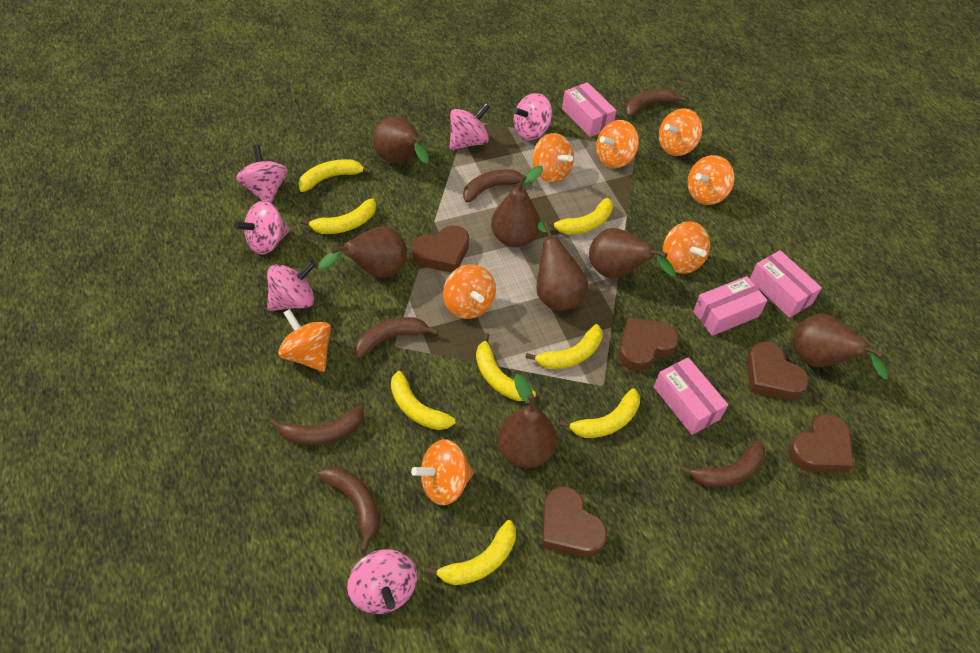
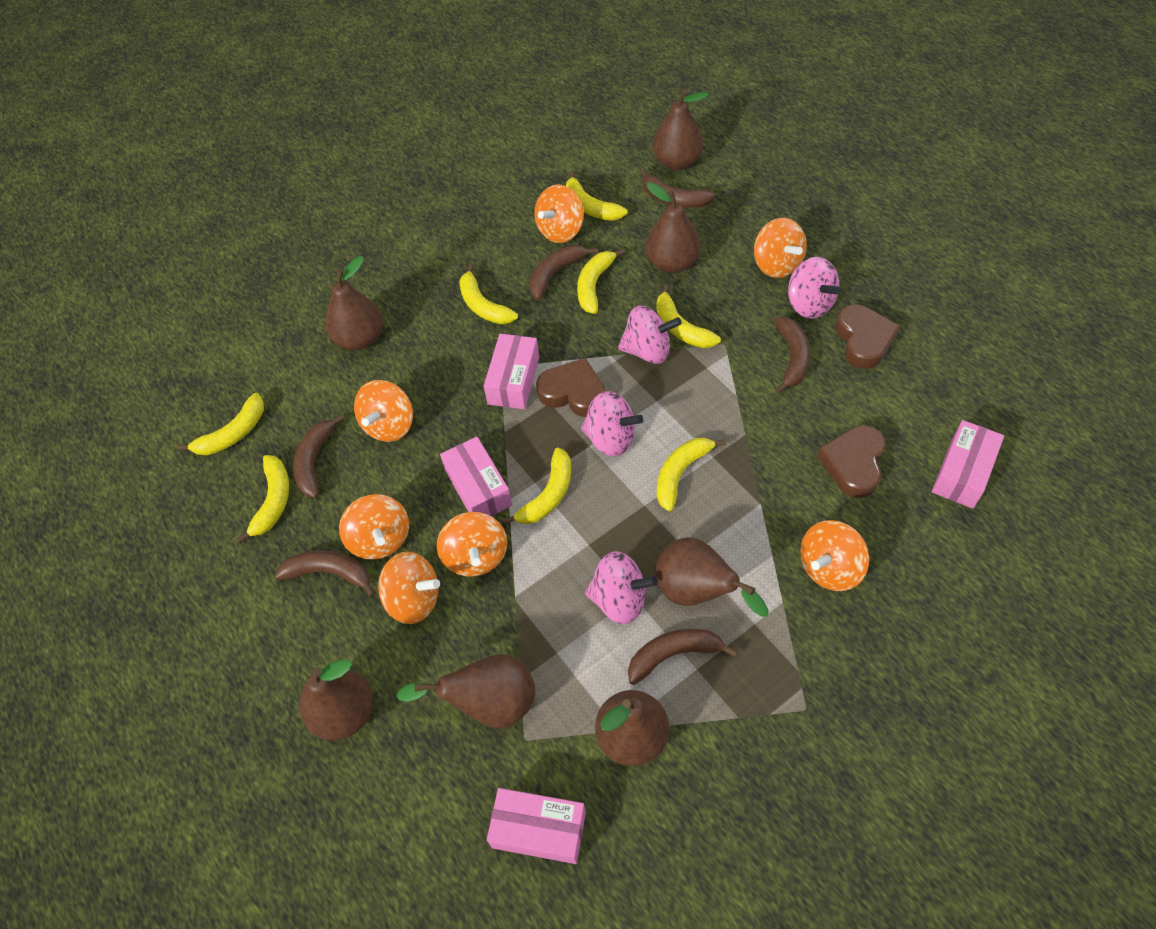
brown heart: [412,225,469,273] [542,486,607,557] [619,318,679,371] [747,342,809,400] [788,414,854,473] = 5 -> [536,358,606,417] [817,425,886,498] [836,304,900,369] = 3
orange spinning top: [278,309,331,372] [411,439,474,505] [443,264,496,319] [532,133,574,183] [596,120,639,168] [659,108,702,156] [663,221,710,274] [687,155,734,205] = 8 -> [339,494,409,560] [354,380,413,442] [378,552,440,624] [437,512,508,577] [534,184,584,243] [754,218,807,278] [800,520,869,591] = 7
pink spinning top: [234,201,290,254] [236,144,288,203] [267,261,316,311] [347,549,417,614] [450,103,490,150] [513,93,552,140] = 6 -> [581,391,644,457] [585,551,658,624] [618,305,682,364] [788,257,841,319] = 4

